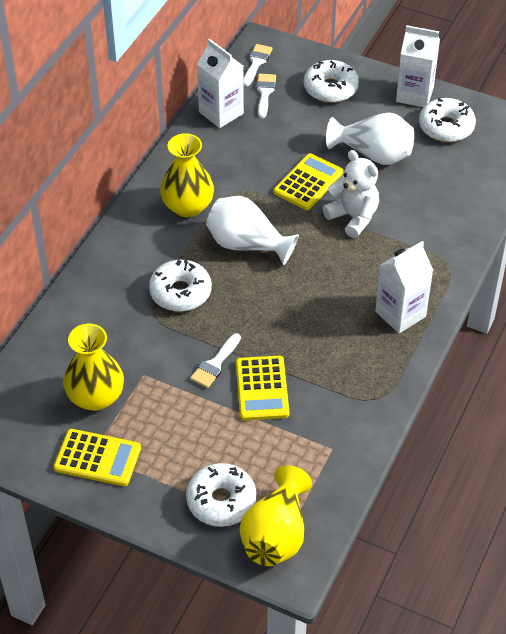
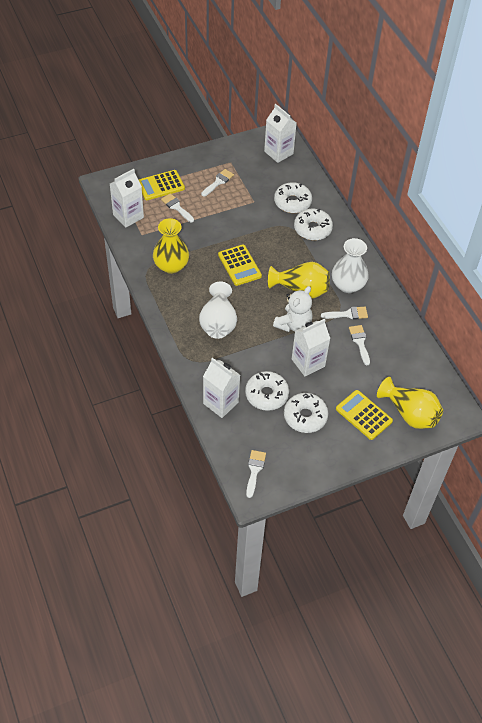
white brush: [190,333,241,388] [243,44,272,86] [256,74,276,118] = 3 -> [161,193,194,222] [201,169,234,196] [246,450,266,498] [321,307,368,320] [349,325,370,365] = 5
white carton: [197,39,244,128] [375,241,433,333] [396,25,440,107] = 3 -> [110,169,144,227] [203,358,240,418] [264,104,297,163] [292,319,330,376] = 4

